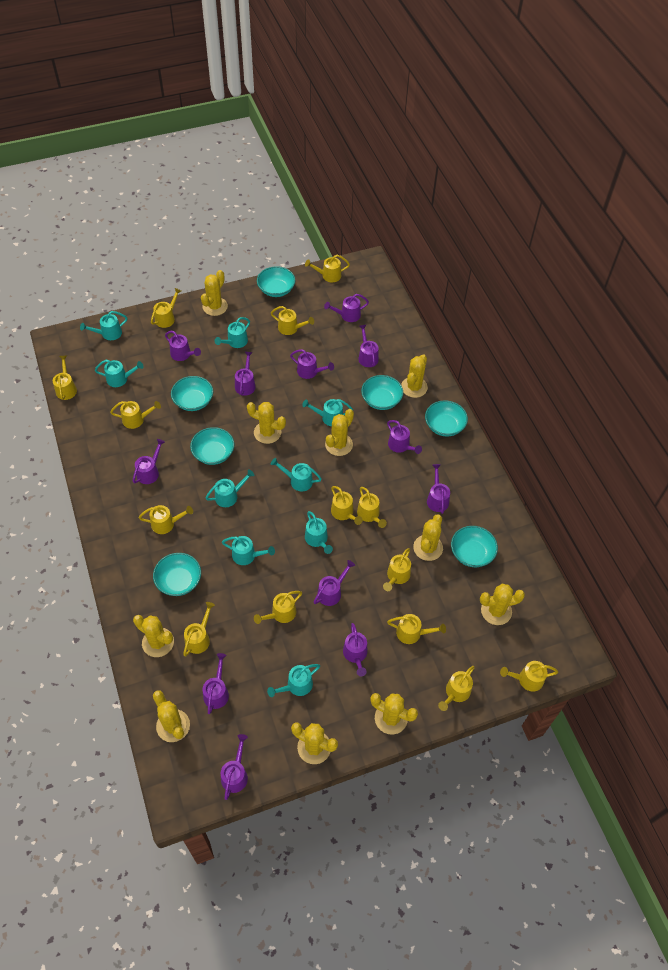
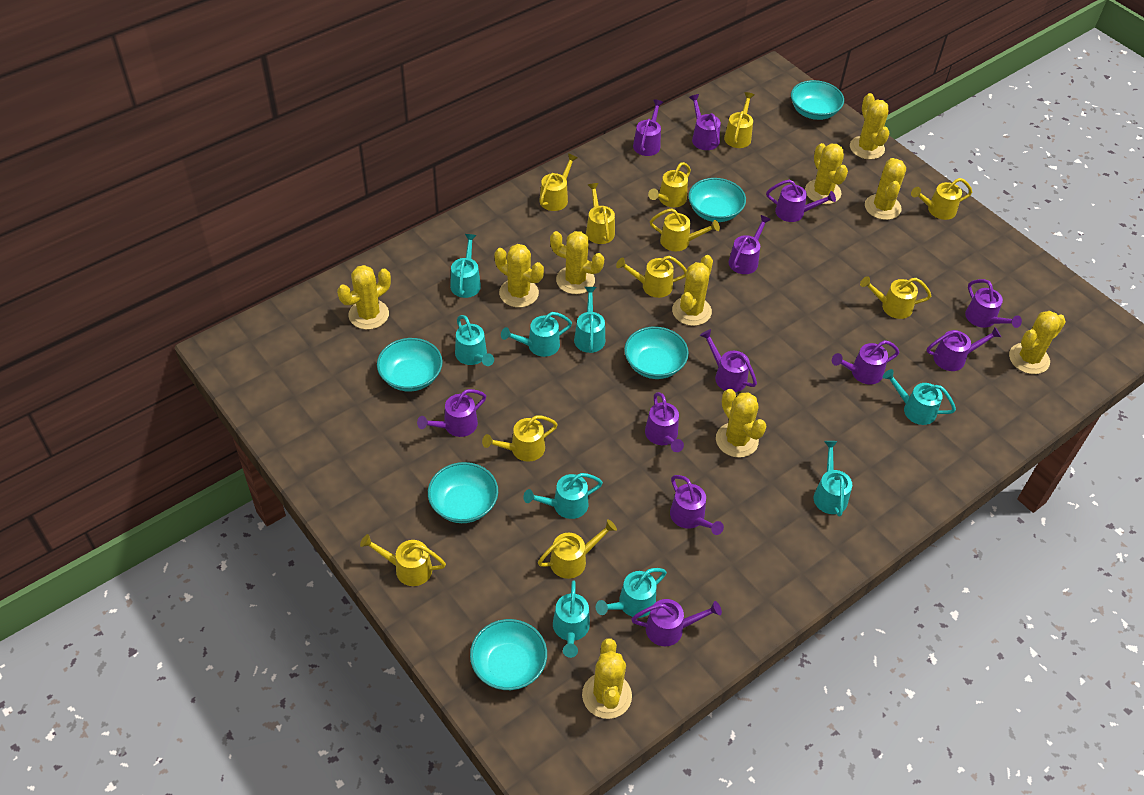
turquoise bowl: [153,553,201,596] [171,376,213,411] [190,427,234,465] [257,266,295,297] [361,375,403,410] [425,400,468,437] [451,526,498,567] = 7 -> [377,338,443,392] [428,462,498,523] [470,619,547,690] [624,327,689,379] [688,178,746,222] [791,80,844,120] = 6
yellow watering can: [53,356,77,400] [110,401,161,429] [139,505,193,534] [151,288,181,328] [183,602,215,657] [254,591,302,624] [271,306,314,335] [305,255,350,282] [331,486,363,525] [357,487,387,528] [383,548,411,591] [387,614,446,644] [438,666,475,711] [500,661,558,692] = 14 -> [360,534,446,586] [482,415,558,462] [538,519,617,579] [539,153,578,211] [586,183,615,244] [616,256,687,298] [648,162,691,207] [650,208,720,251] [724,92,754,148] [860,276,931,319] [911,178,972,220] = 11

